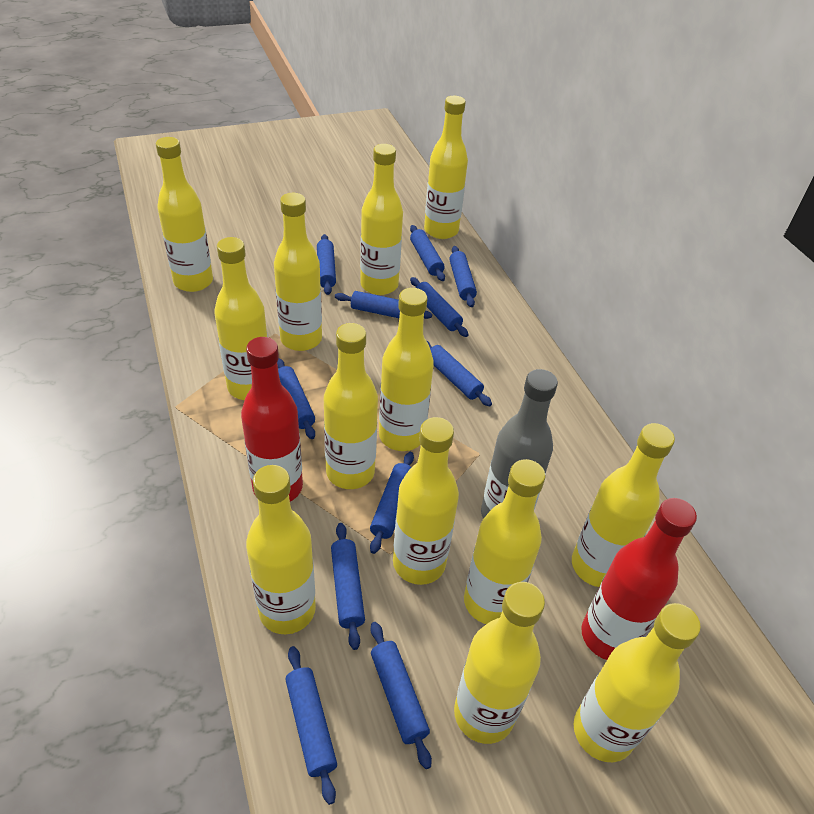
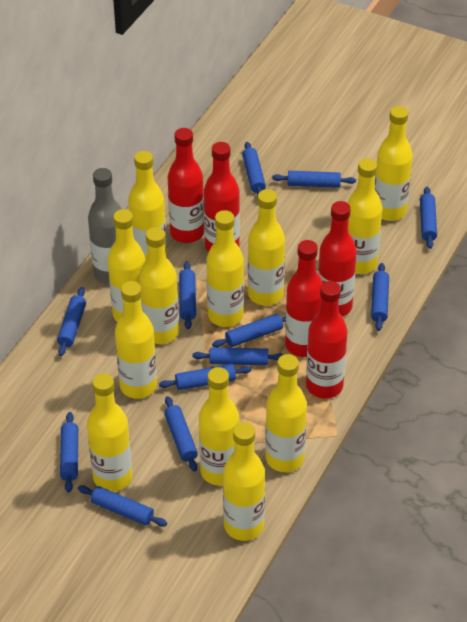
blue rolling pin: [277,358,315,439] [285,646,337,805] [317,234,336,295] [331,523,365,650] [335,291,432,319] [370,452,414,554] [370,622,432,769] [410,225,445,281] [410,277,468,337] [426,340,492,406] [449,246,477,307] = 11 -> [57,287,86,356] [60,412,78,492] [78,485,167,527] [159,364,252,390] [164,396,198,472] [179,261,196,329] [192,347,283,365] [212,314,286,347] [242,142,266,197] [272,171,356,188] [371,263,389,331] [420,187,437,249] = 12
red bottle: [241,337,303,501] [581,498,697,660] = 2 -> [168,128,204,243] [204,142,240,252] [285,240,323,357] [306,281,348,399] [318,201,357,317] = 5
yellow bottle: [156,137,213,292] [214,237,268,400] [246,465,316,634] [274,193,322,351] [324,323,378,489] [360,144,403,295] [379,288,434,451] [393,417,459,585] [424,96,468,239] [454,582,545,744] [464,459,545,624] [572,423,675,587] [574,603,701,762] = 13 -> [87,373,132,492] [108,209,145,322] [115,281,157,399] [128,151,167,261] [139,227,179,344] [199,367,239,485] [206,210,244,327] [223,422,265,541] [248,189,285,306] [265,354,307,472] [347,158,382,274] [375,106,413,221] = 12

